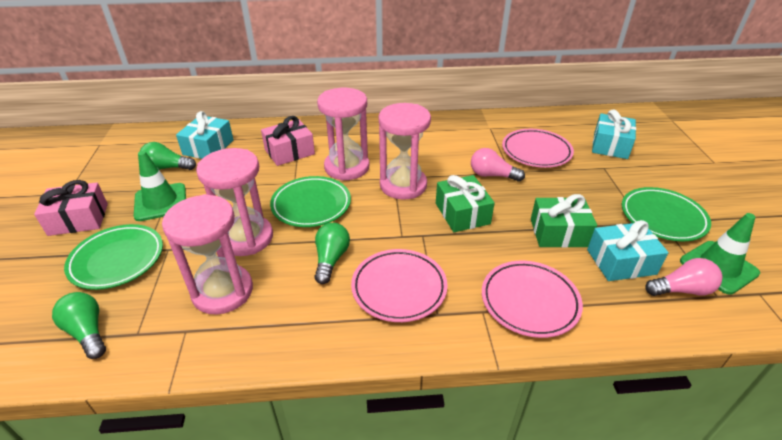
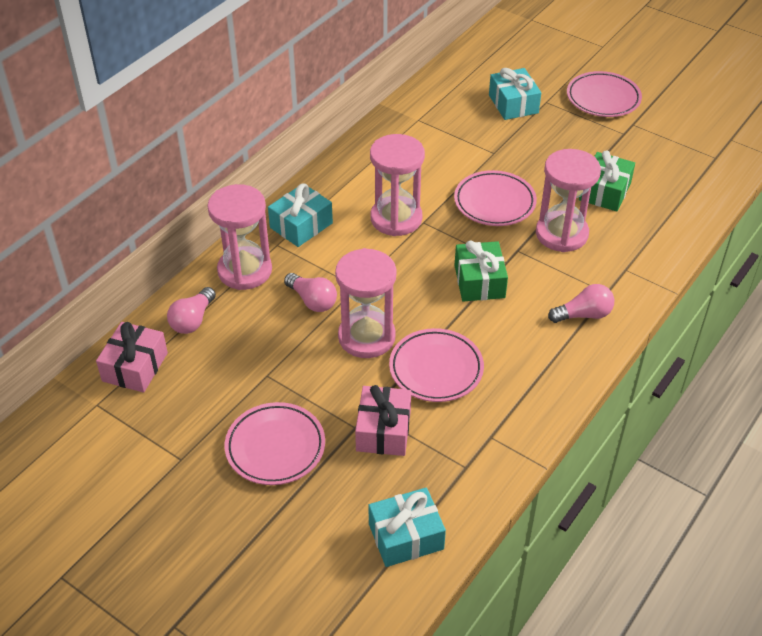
green light bulb: [52,292,106,359] [140,142,196,170] [315,223,350,284] = 3 -> none = 0
green plate: [64,224,163,290] [270,176,351,227] [622,187,711,241] = 3 -> none = 0
green traffic cone: [134,151,186,221] [680,213,760,295] = 2 -> none = 0
pink light bulb: [471,148,525,182] [645,258,722,296] = 2 -> [167,287,216,334] [284,273,337,312] [548,284,614,323] = 3
pink plate: [351,249,448,322] [482,261,583,338] [502,129,574,168] = 3 -> [224,402,325,485] [389,328,484,402] [454,170,537,226] [567,71,642,117] = 4

